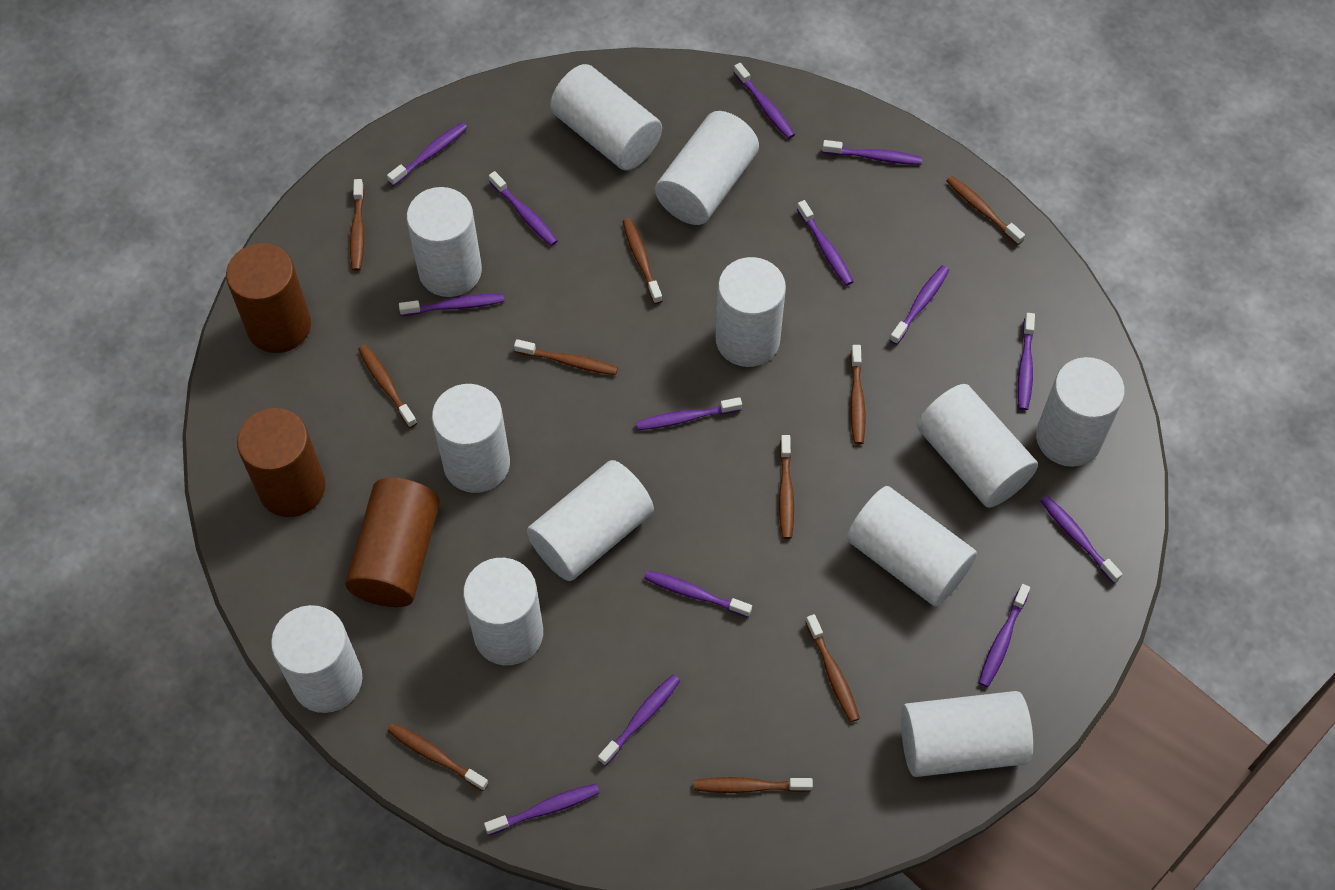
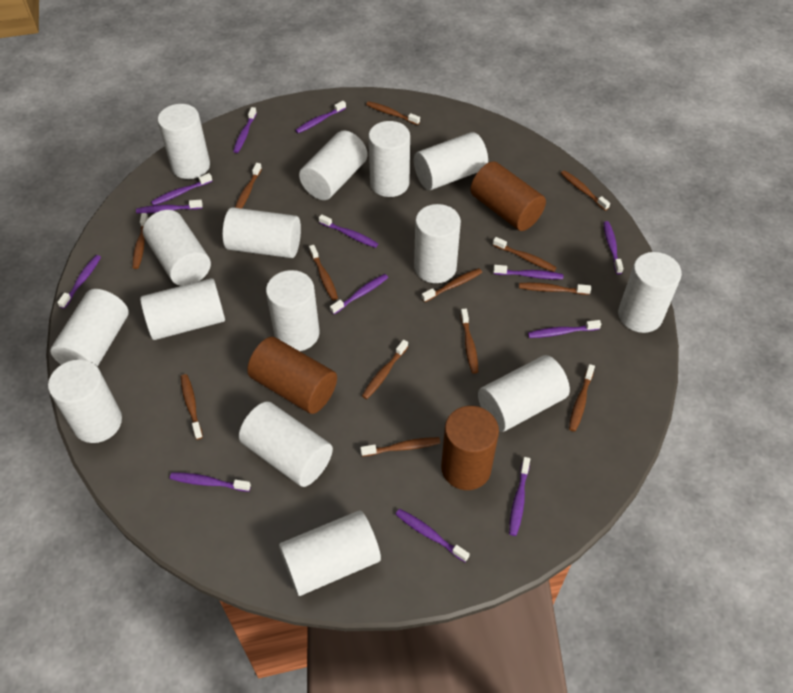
brown toothbrush: [350,179,365,271] [358,344,417,428] [388,723,489,791] [514,339,618,375] [623,218,662,304] [694,777,813,793] [779,435,794,539] [806,614,860,722] [850,345,866,444] [946,176,1025,245] = 10 -> [133,213,148,269] [181,374,203,440] [235,163,262,208] [309,245,338,300] [360,437,440,457] [362,340,408,399] [366,101,420,125] [422,268,482,302] [460,309,478,374] [493,237,557,272] [519,282,591,295] [561,170,610,211] [569,364,595,432] = 13
purple toothbrush: [387,122,467,186] [399,294,504,316] [484,784,600,835] [489,171,558,246] [598,675,680,766] [636,397,742,430] [644,570,752,617] [733,63,795,139] [797,200,854,286] [822,140,922,165] [890,265,949,345] [979,584,1030,687] [1018,313,1035,410] [1041,496,1122,583] = 14 -> [57,255,101,309] [136,200,203,213] [151,173,212,205] [170,472,251,492] [233,107,257,153] [295,101,346,133] [319,214,378,248] [330,274,388,314] [395,509,470,562] [493,265,563,279] [509,457,530,536] [528,320,601,338] [603,221,623,274] = 13
white cylinder: [271,605,362,713] [406,187,482,297] [432,384,510,493] [463,558,543,665] [527,460,654,581] [550,64,662,171] [655,111,759,225] [716,257,786,367] [847,486,977,607] [901,691,1033,777] [917,384,1038,508] [1036,357,1125,467] = 12 -> [48,359,122,443] [50,289,129,367] [140,278,225,340] [143,210,211,286] [158,104,210,179] [223,207,301,258] [239,402,333,487] [266,270,320,351] [279,511,381,596] [299,131,368,200] [368,121,410,197] [414,132,488,190] [414,204,461,283] [478,355,570,432] [618,252,682,333] = 15

